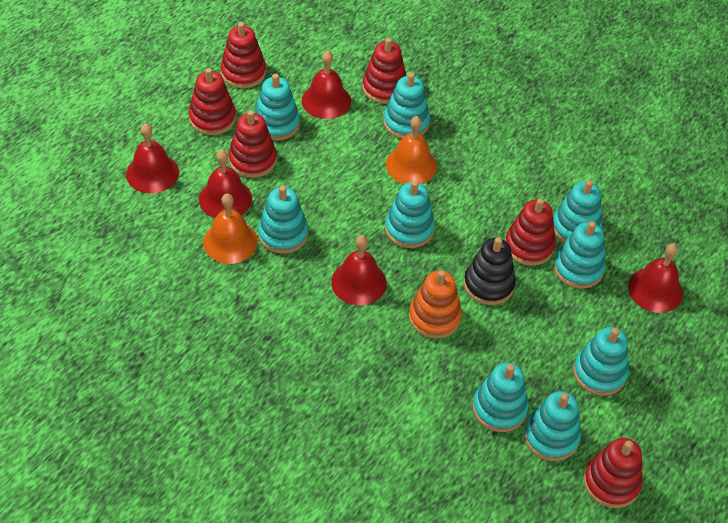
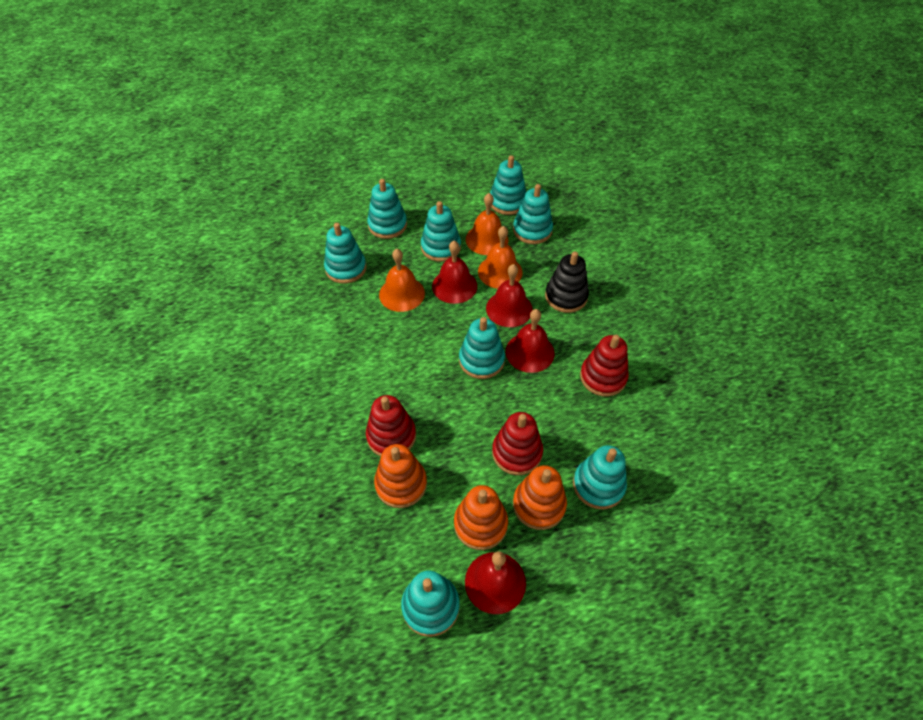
orange bell: [203,193,258,264] [386,116,437,184] = 2 -> [379,249,425,312] [466,193,508,255] [478,226,523,289] = 3
orange stacking toy: [409,270,462,339] = 1 -> [374,444,427,508] [454,485,508,550] [513,465,567,530] = 3
red bell: [126,123,179,194] [199,150,252,218] [302,51,351,119] [331,235,387,305] [628,243,683,313] = 5 -> [432,241,477,304] [465,551,526,614] [486,264,533,327] [506,309,555,373] = 4
red stacking toy: [188,68,236,135] [220,22,266,88] [229,110,277,178] [362,38,406,104] [505,198,556,266] [583,438,642,508] = 6 -> [366,395,416,456] [492,412,543,475] [580,335,629,397] = 3
turquoise stacking toy: [254,74,300,141] [258,185,308,254] [383,73,430,139] [385,180,435,248] [473,363,529,432] [524,391,581,461] [553,180,602,243] [554,221,606,289] [573,327,629,396] = 9 -> [324,223,366,284] [367,179,407,239] [401,570,460,637] [421,201,461,262] [459,317,505,379] [490,155,526,215] [513,184,553,244] [573,445,627,509] = 8

